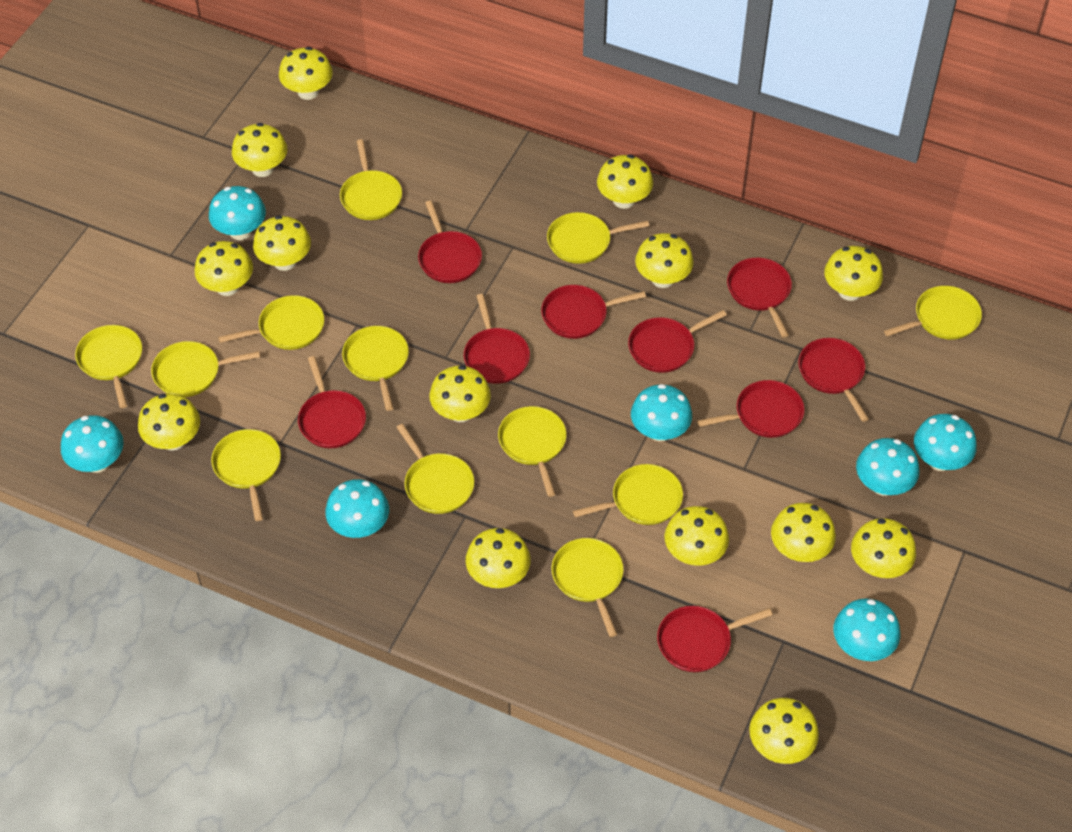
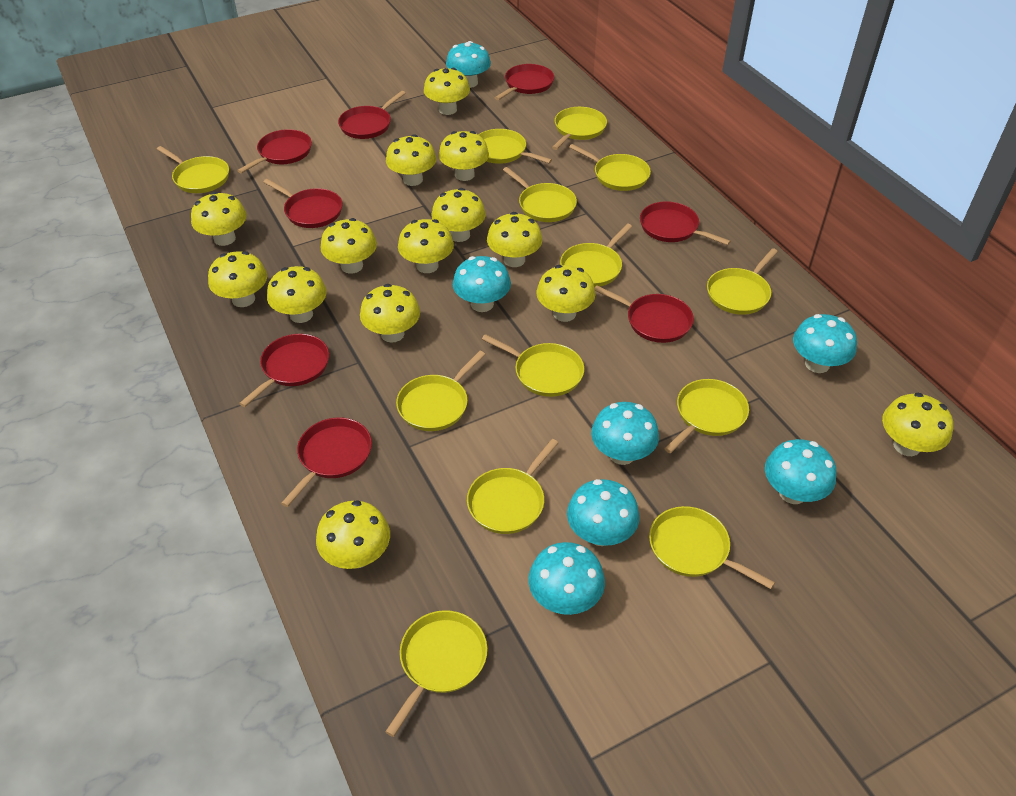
red pan: [298,356,366,448] [418,201,482,283] [464,294,530,384] [541,285,646,339] [628,310,727,373] [657,606,773,672] [697,380,805,438] [727,258,792,337] [798,338,869,422] = 9 -> [237,129,312,173] [239,334,329,407] [263,179,343,228] [281,417,372,507] [338,91,405,139] [495,64,554,100] [594,285,694,343] [640,201,731,245] = 8
yellow pan: [75,325,142,408] [151,341,260,397] [211,429,281,521] [218,295,324,350] [340,139,402,220] [342,326,409,411] [396,424,474,514] [498,406,566,497] [547,212,649,264] [551,538,623,637] [573,464,683,525] [884,286,982,340] = 12 -> [157,146,229,193] [385,610,488,737] [396,351,486,431] [467,439,558,534] [478,129,552,164] [482,334,584,397] [503,167,577,222] [552,107,607,150] [560,224,632,287] [569,144,651,191] [649,506,775,589] [664,379,749,453] [707,248,778,315] = 13

